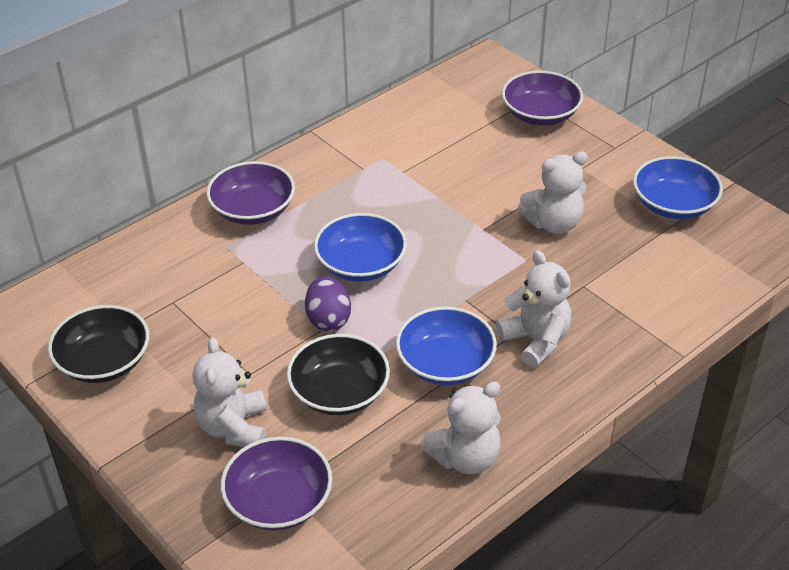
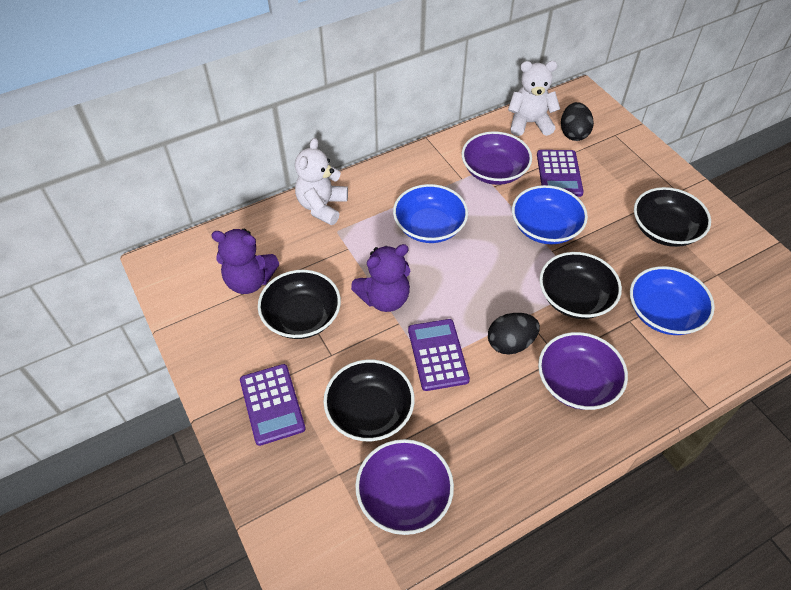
black bowl: [48,305,149,383] [287,334,390,415] = 2 -> [258,270,341,339] [323,359,415,441] [539,252,622,319] [634,187,711,247] = 4
black egg: none = 0 -> [488,313,540,354] [561,102,594,141] = 2
purple calculator: none = 0 -> [240,364,306,446] [408,319,470,391] [537,150,584,197] = 3
purple egg: [305,276,351,332] = 1 -> none = 0
purple teddy bear: none = 0 -> [211,229,279,294] [351,244,410,312] = 2
white teddy bear: [193,337,266,447] [420,382,501,474] [496,250,571,368] [517,151,588,234] = 4 -> [295,138,348,225] [508,61,560,136] = 2

